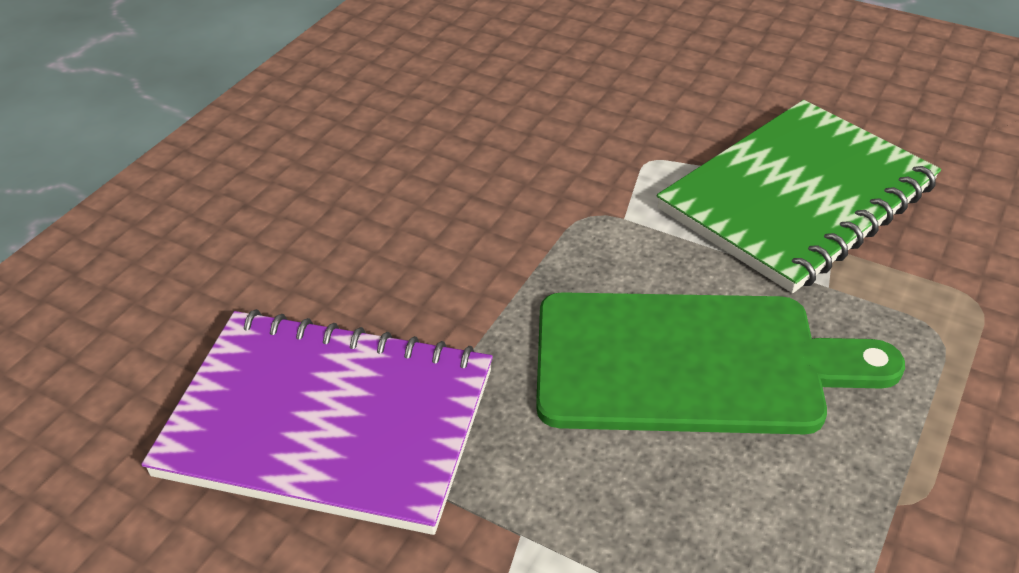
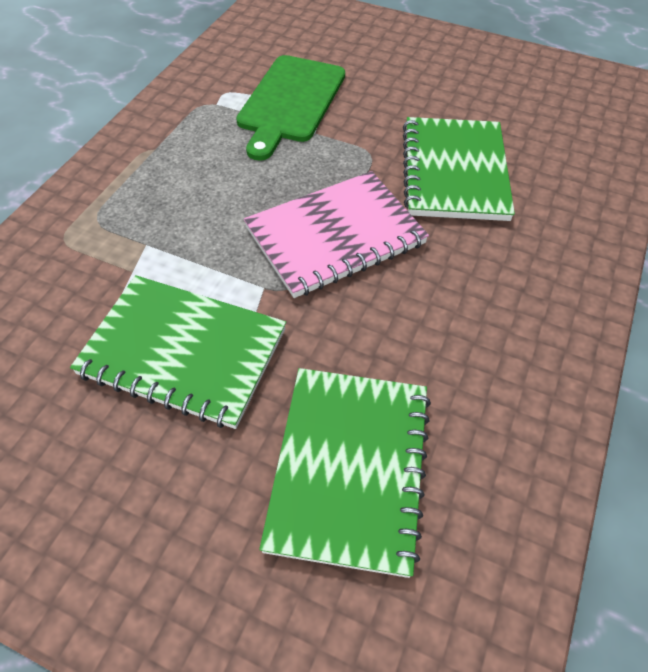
green notebook: [657,100,941,293] = 1 -> [70,275,286,429] [259,368,431,578] [403,117,515,221] = 3
pink notebook: none = 0 -> [244,171,429,298] = 1
purple notebook: [141,309,493,535] = 1 -> none = 0

